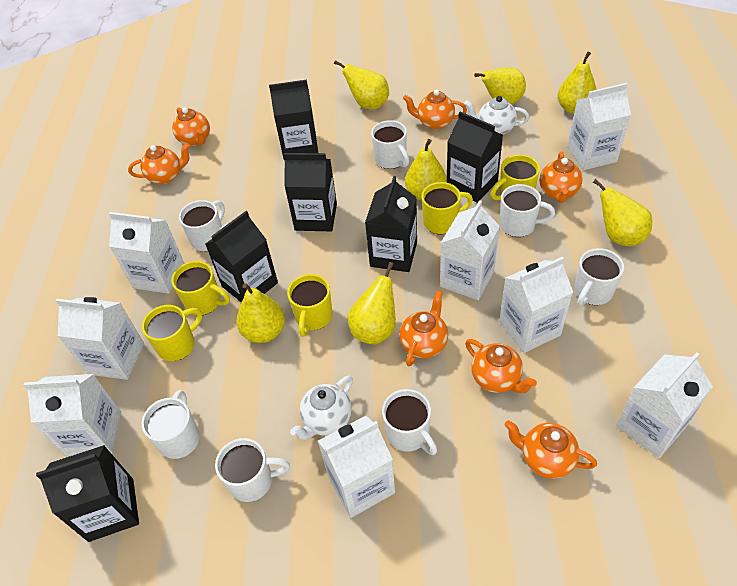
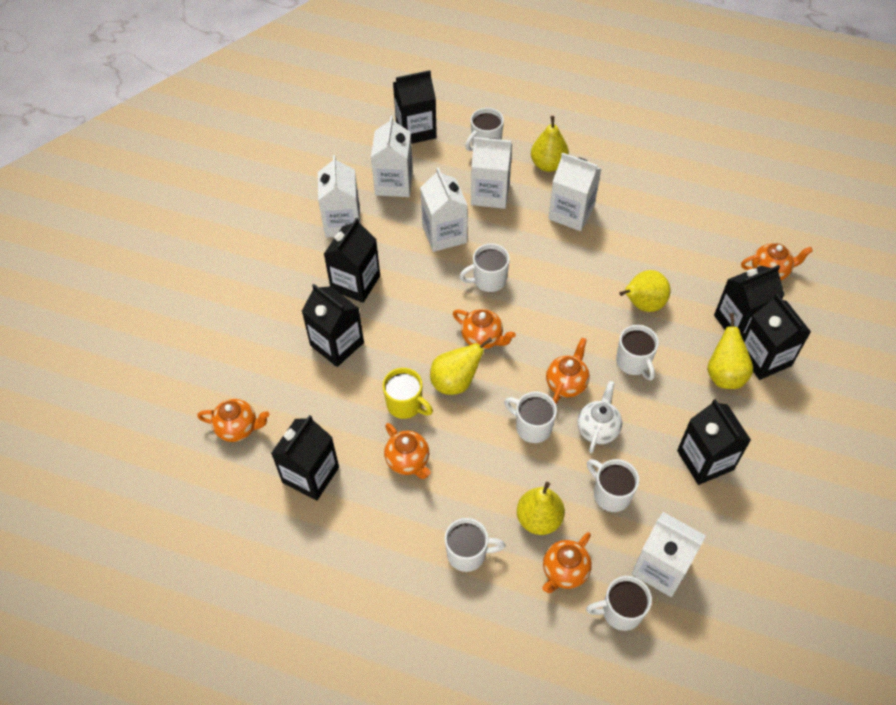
black carton: [36,445,139,542] [205,211,278,303] [269,80,318,160] [284,153,337,231] [365,176,417,272] [447,112,503,203] = 6 -> [271,415,339,501] [302,284,364,367] [324,218,380,303] [393,70,437,144] [677,399,751,485] [714,265,784,339] [743,294,811,380] = 7
orange teapot: [128,143,190,184] [172,107,210,146] [399,291,448,366] [403,90,467,130] [465,339,537,393] [504,420,597,479] [539,152,583,203] = 7 -> [197,399,270,442] [384,423,431,479] [453,309,516,349] [542,532,592,593] [546,338,590,404] [741,243,813,280] = 6
white carton: [24,374,121,457] [56,297,144,380] [109,212,184,294] [318,416,395,518] [440,200,500,300] [499,257,573,353] [567,83,631,170] [616,352,713,458] = 8 -> [318,155,361,238] [371,116,413,197] [420,167,468,252] [471,137,512,209] [548,153,601,231] [632,512,706,597] = 6
white teapot: [290,376,353,440] [464,96,529,135] = 2 -> [577,381,622,453] = 1
yellow mug: [142,305,202,361] [172,261,230,315] [287,274,333,337] [421,182,473,234] [490,155,540,200] = 5 -> [383,368,433,419] = 1
yellow pear: [236,283,285,343] [334,60,389,109] [348,262,396,344] [405,139,447,201] [474,67,526,105] [557,52,597,114] [593,179,652,247] = 7 -> [430,338,492,395] [517,482,565,535] [531,116,569,172] [620,270,670,312] [707,313,753,389] = 5

